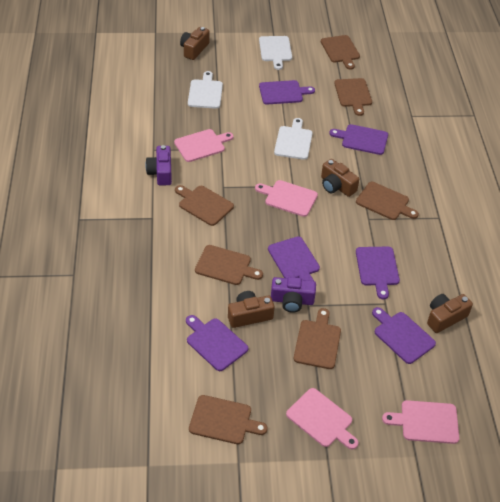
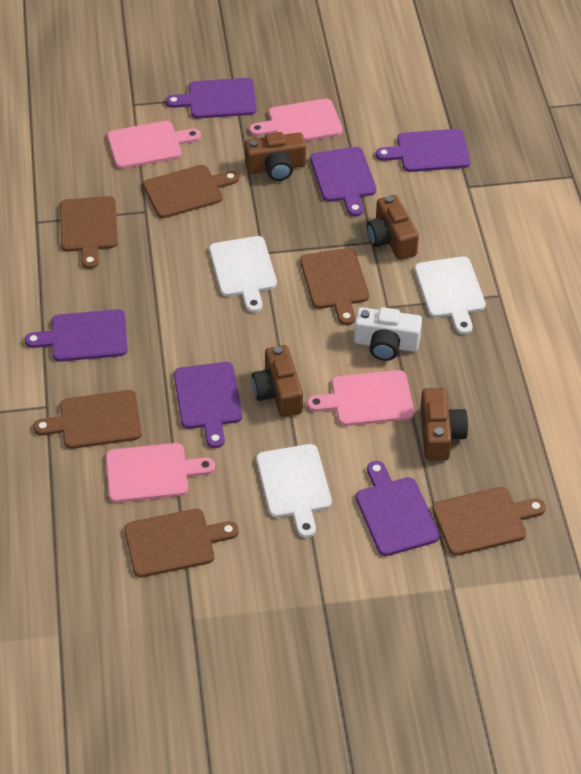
brown cutting board: [175,185,234,226] [189,395,268,444] [195,245,263,285] [294,308,341,369] [321,35,360,70] [334,78,372,116] [356,182,419,220] = 7 -> [33,390,142,449] [60,196,118,269] [124,509,239,577] [143,165,239,218] [300,248,369,325] [432,487,546,556] = 6
purple camera: [145,145,172,186] [271,277,316,313] = 2 -> none = 0
white camera: none = 0 -> [354,307,422,361] = 1

